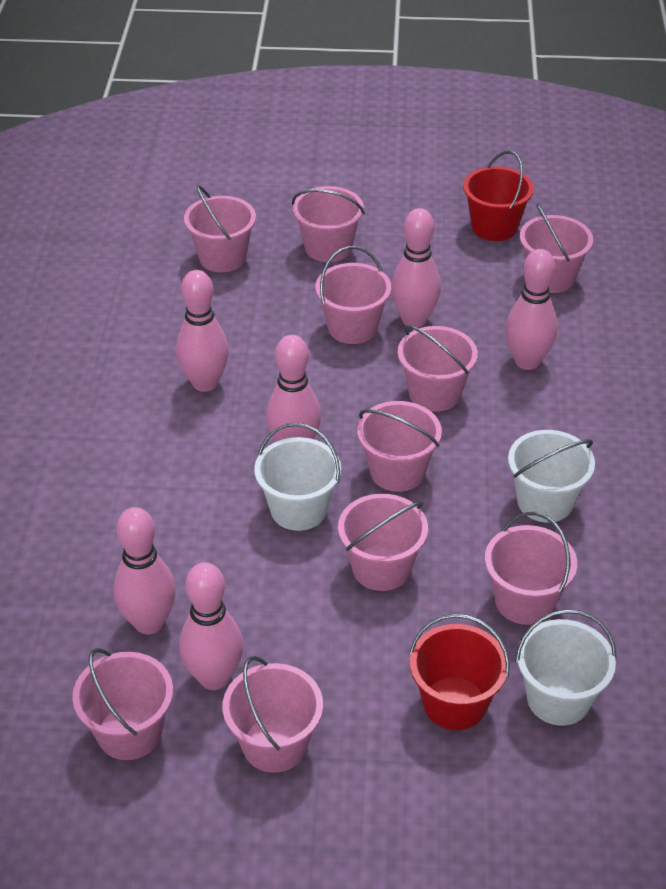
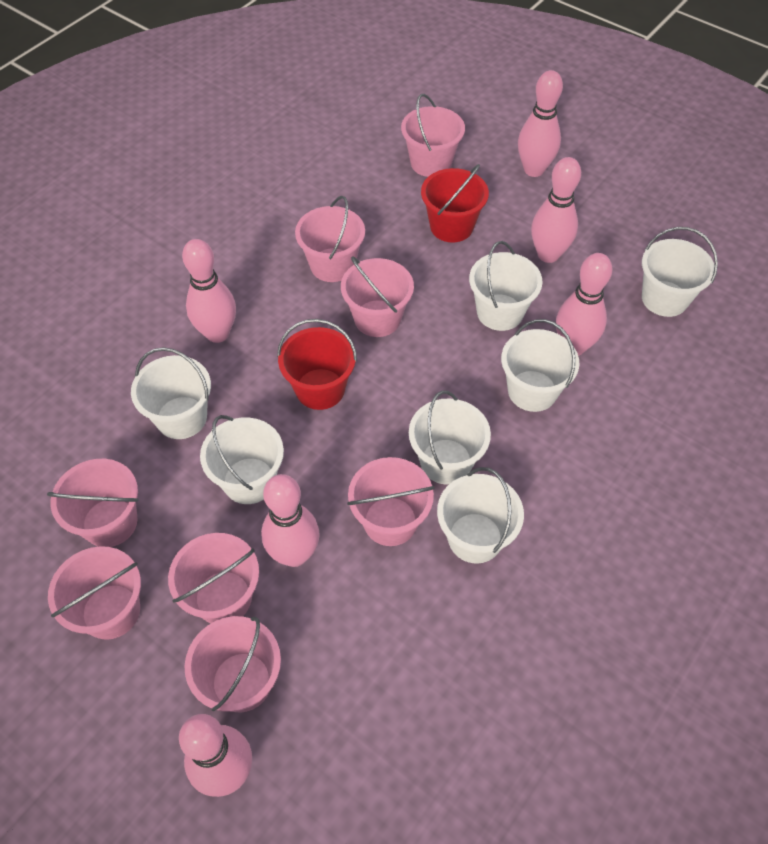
pink bucket: [72,648,173,760] [184,185,256,272] [223,656,323,773] [292,186,365,262] [315,246,391,344] [338,494,428,591] [357,401,442,492] [398,325,478,412] [485,512,577,625] [520,204,593,293] = 10 -> [47,459,139,547] [48,546,141,640] [168,533,259,623] [185,616,281,712] [295,196,365,282] [341,256,414,337] [347,457,434,546] [401,94,465,177] = 8
white bucket: [254,423,341,531] [508,430,595,523] [515,609,617,726] = 3 -> [131,347,211,439] [200,415,284,504] [409,391,491,485] [437,467,524,563] [469,241,543,331] [501,319,580,412] [642,227,718,317] = 7

